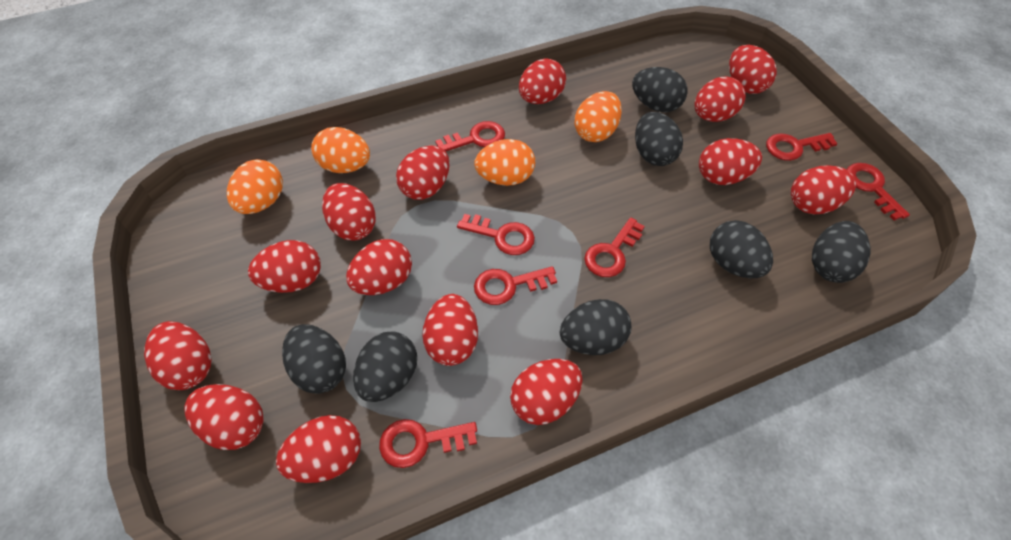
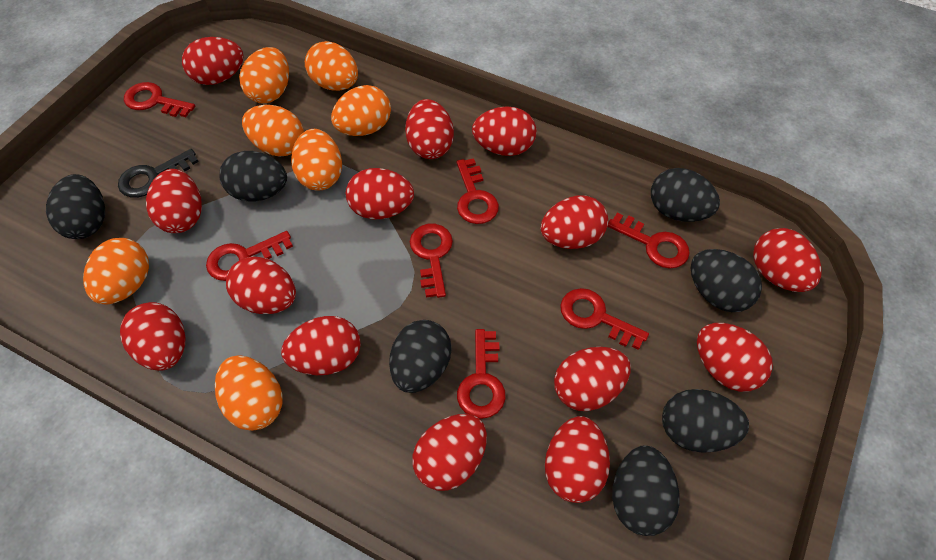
black key: none = 0 -> [118,149,199,198] = 1
orange egg: [227,159,283,214] [311,127,370,173] [474,139,535,186] [575,91,622,142] = 4 -> [83,238,149,305] [215,355,283,431] [239,47,289,104] [242,105,304,157] [291,129,342,191] [305,41,358,91] [331,85,391,136] = 7

